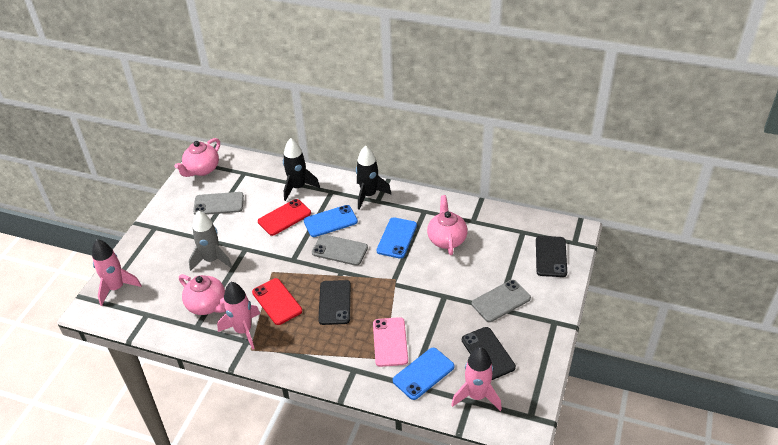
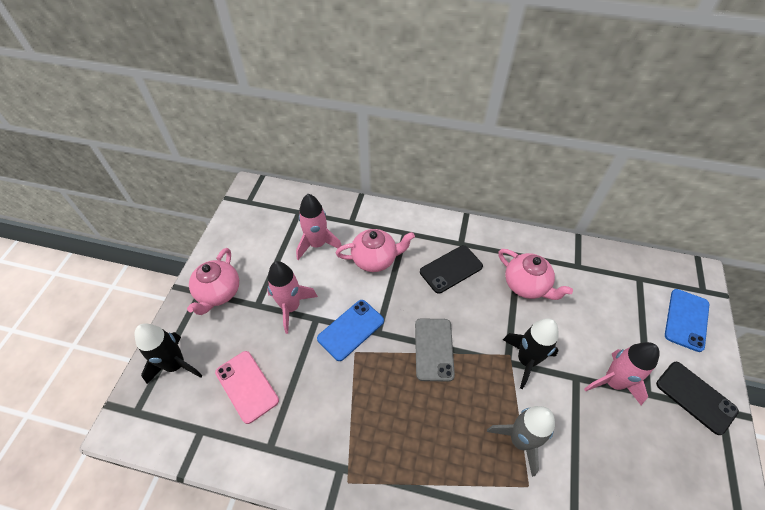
black phone: [318,280,351,325] [462,327,516,380] [536,236,567,277] = 3 -> [420,245,483,294] [656,362,739,435] = 2
blue phone: [304,205,358,237] [376,217,417,259] [393,348,454,400] = 3 -> [317,300,384,361] [665,289,709,352] = 2
grey phone: [193,192,244,215] [312,234,368,266] [472,280,531,322] = 3 -> [415,318,455,382] = 1
red phone: [252,278,302,325] [258,199,311,236] = 2 -> none = 0

